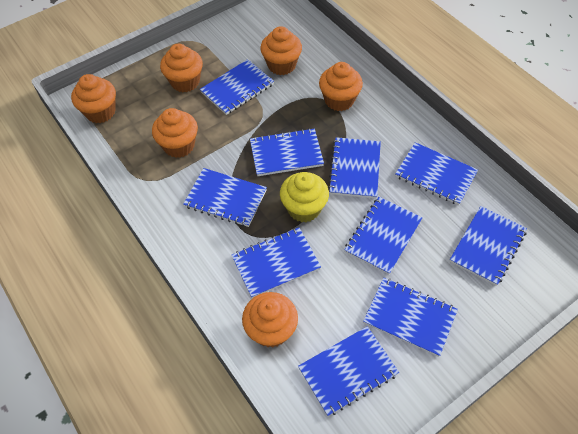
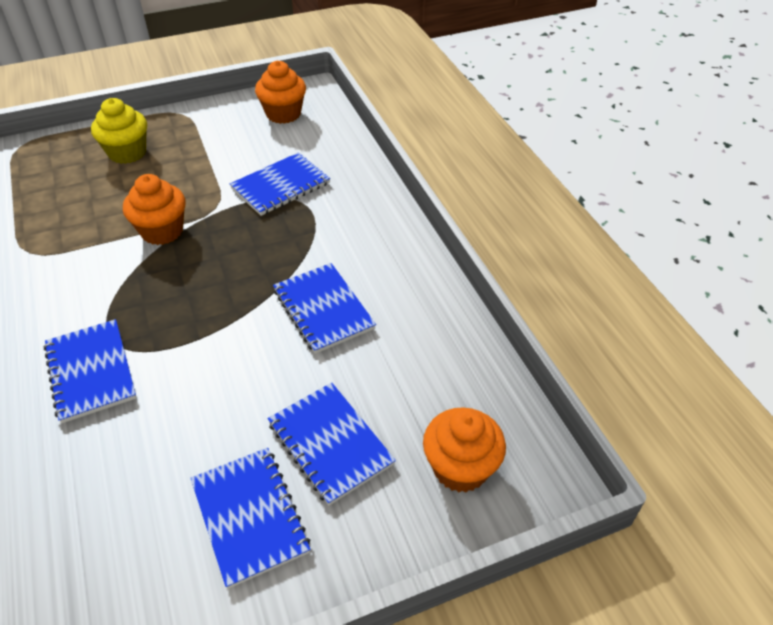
blue notebook: [183,168,267,227] [200,59,274,115] [232,227,321,298] [250,128,324,176] [298,326,399,416] [328,137,381,199] [344,197,422,275] [363,278,458,357] [395,142,478,205] [449,206,527,286] = 10 -> [44,319,137,423] [191,448,311,589] [230,152,330,216] [268,383,396,506] [273,263,376,354] = 5
orange cupcake: [71,74,116,123] [152,108,198,158] [160,44,203,92] [242,292,298,348] [261,26,302,75] [319,62,363,111] = 6 -> [123,174,185,245] [255,61,306,124] [423,407,506,492] = 3

